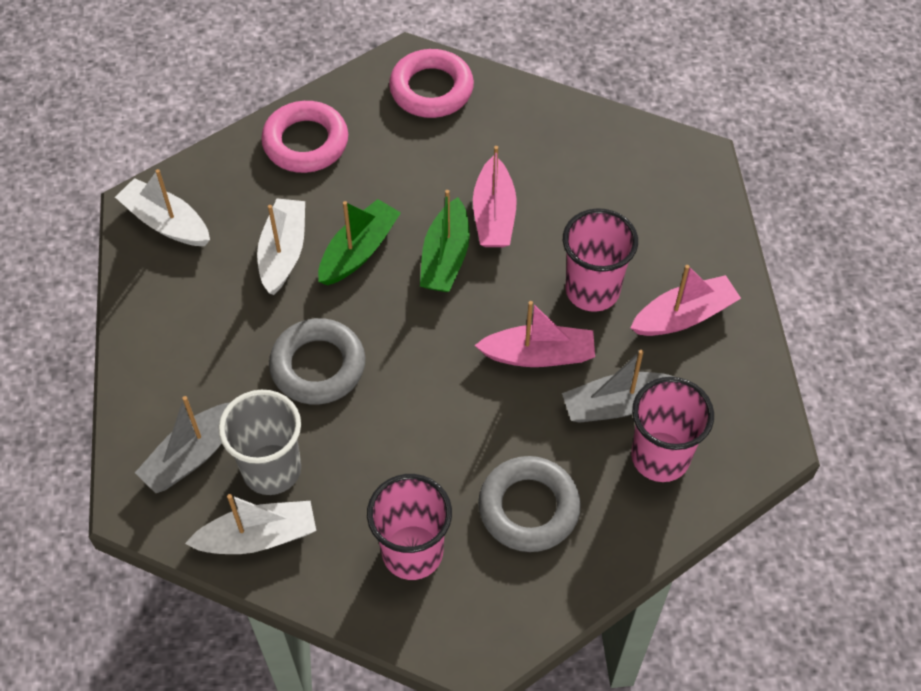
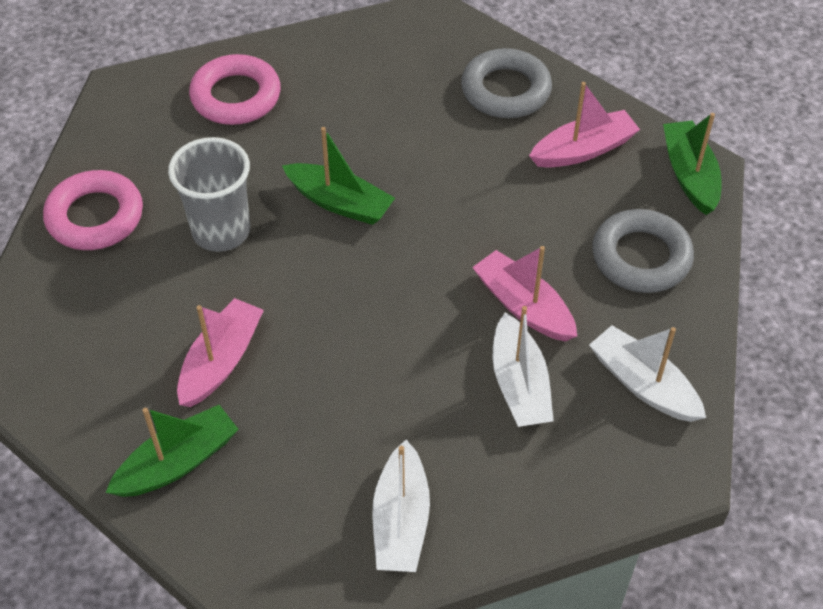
green boat: [318,199,401,285] [420,190,470,292] = 2 -> [106,405,239,497] [282,127,395,225] [663,113,722,215] = 3
grey boat: [135,396,231,493] [562,350,674,423] = 2 -> none = 0
pink cup: [367,474,452,580] [563,208,638,312] [631,377,714,482] = 3 -> none = 0

